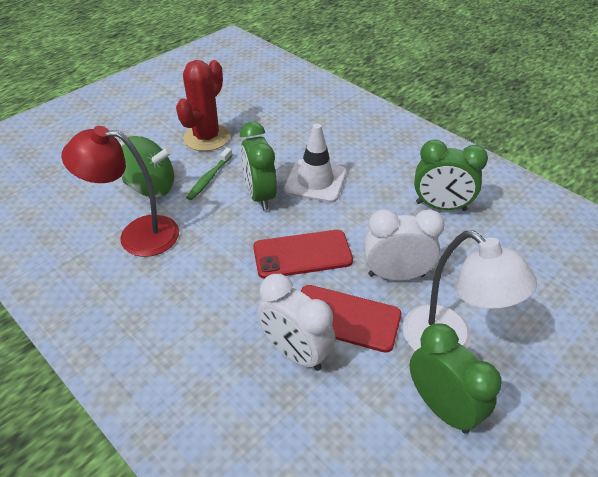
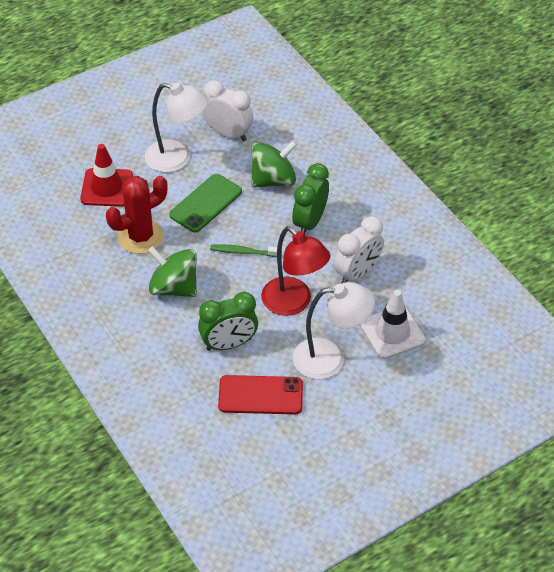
green clock: [240,122,277,210] [410,323,502,434] [414,140,488,211] = 3 -> [198,292,258,351] [292,163,329,234] = 2
green phone: none = 0 -> [169,174,242,233] = 1
green spinning top: [120,136,174,197] = 1 -> [148,246,197,297] [251,140,297,187] = 2
red phone: [253,230,353,279] [301,285,401,353] = 2 -> [218,375,303,414] = 1
red traffic cone: none = 0 -> [80,144,133,207] = 1
white lamp: [403,231,537,351] = 1 -> [145,83,208,173] [293,282,375,380] = 2

